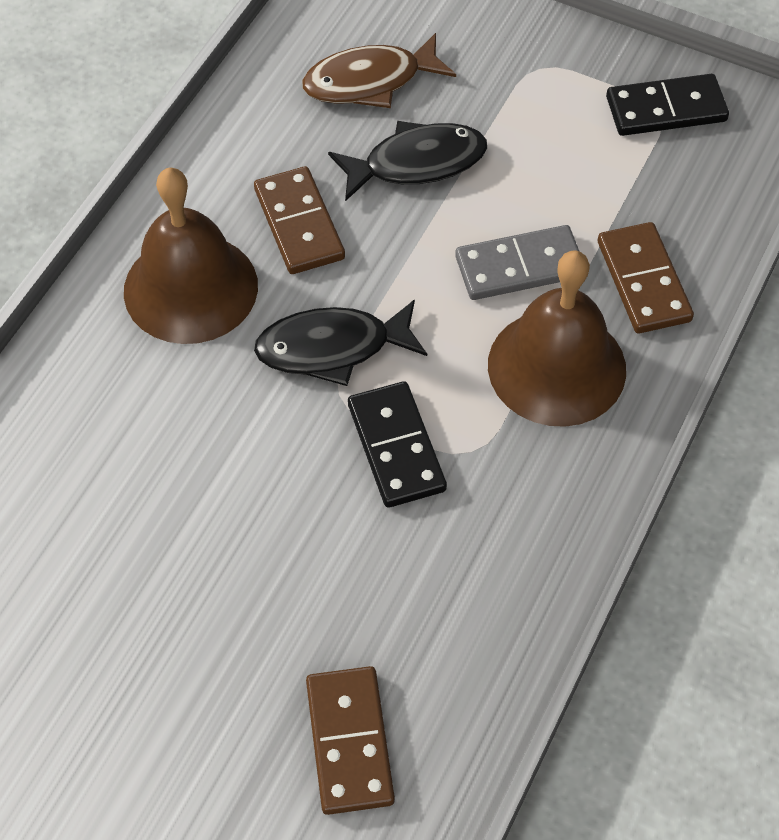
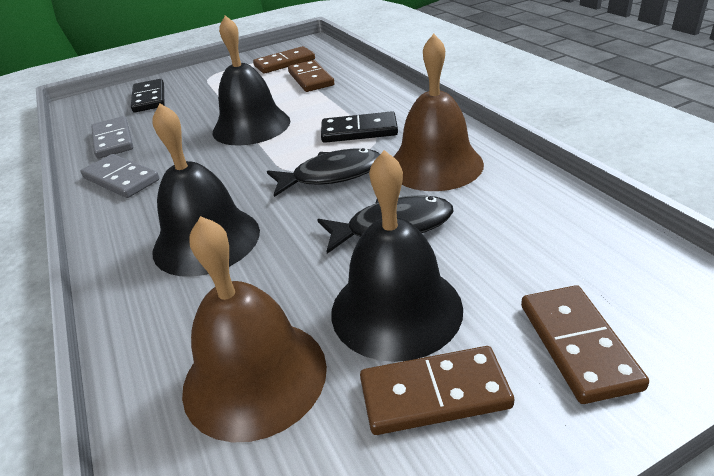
black bell: none = 0 -> [153,103,260,277] [213,15,291,146] [331,150,463,362] = 3
brown domino: [254,166,345,274] [306,666,395,815] [598,222,694,333] = 3 -> [253,46,315,74] [288,60,334,92] [360,346,514,435] [521,285,649,404] = 4
brown fish: [302,33,456,108] = 1 -> none = 0
grey domino: [455,225,580,300] = 1 -> [81,154,159,198] [91,116,133,158] = 2

